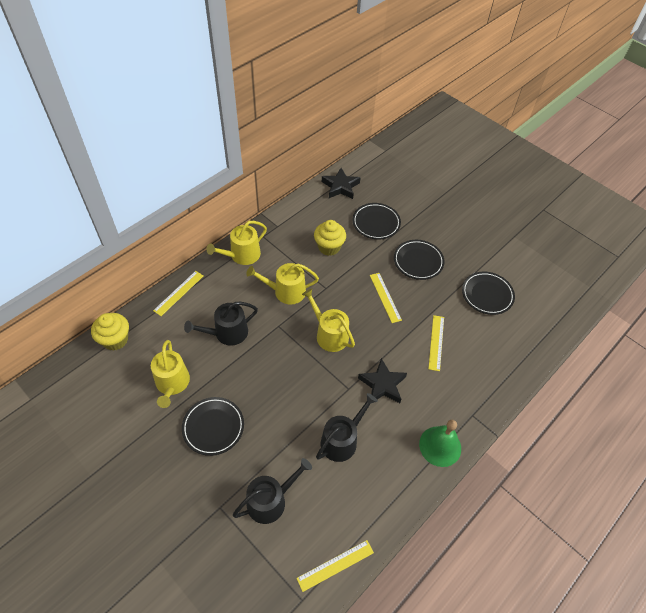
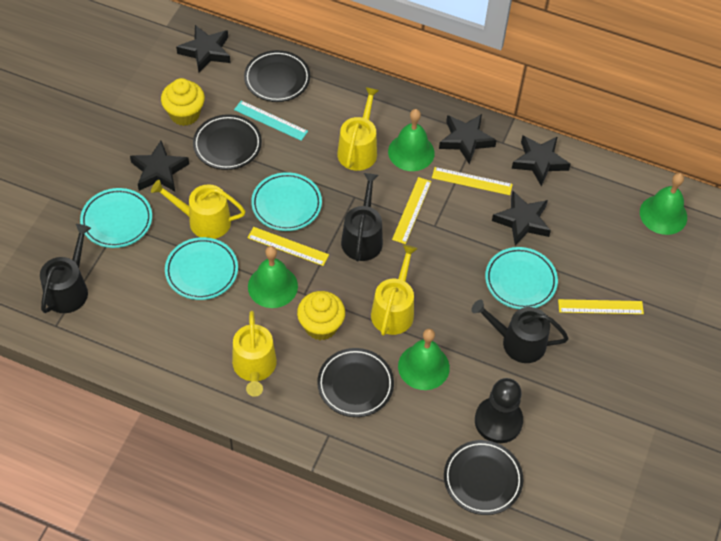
black pawn: none = 0 -> [475,378,523,443] = 1
black star: [322,168,360,199] [358,358,407,403] = 2 -> [130,141,189,191] [176,25,231,73] [439,114,497,164] [492,191,551,246] [512,135,571,186] = 5
green bell: [419,420,461,467] = 1 -> [248,246,298,308] [388,109,435,171] [398,329,450,390] [640,173,687,235] = 4
turquoise plate: none = 0 -> [80,188,152,248] [165,237,238,300] [251,172,322,231] [485,247,558,309] = 4
turquoise ruler: none = 0 -> [234,101,308,141] = 1

